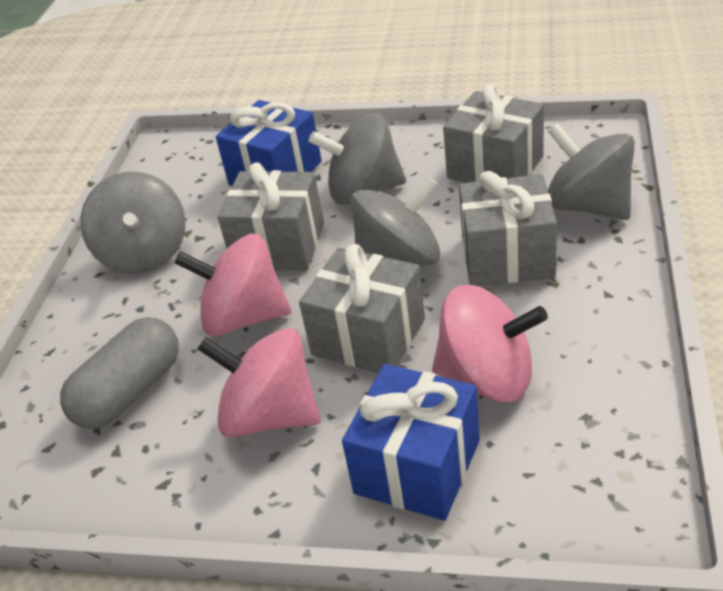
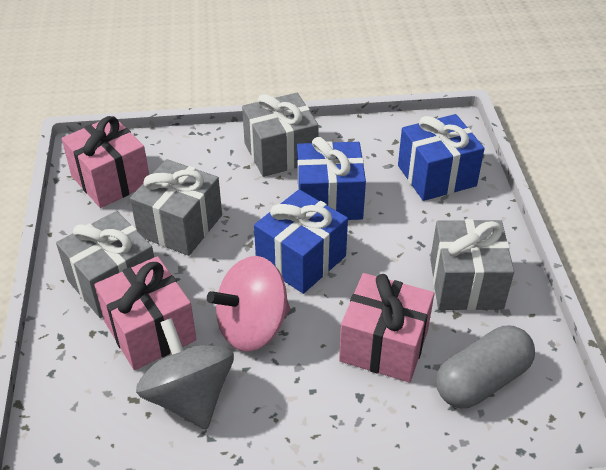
blue gift: [216,100,322,186] [342,364,480,521] = 2 -> [254,189,348,294] [297,137,366,220] [398,114,485,201] = 3
grey spinning top: [80,172,185,274] [309,113,406,205] [351,176,440,267] [548,123,635,220] = 4 -> [136,318,234,430] = 1
pink gift: none = 0 -> [61,116,149,208] [94,256,196,370] [339,273,434,382] = 3
pink spinning top: [174,234,291,336] [198,328,321,438] [432,285,548,402] = 3 -> [207,256,290,351] = 1

